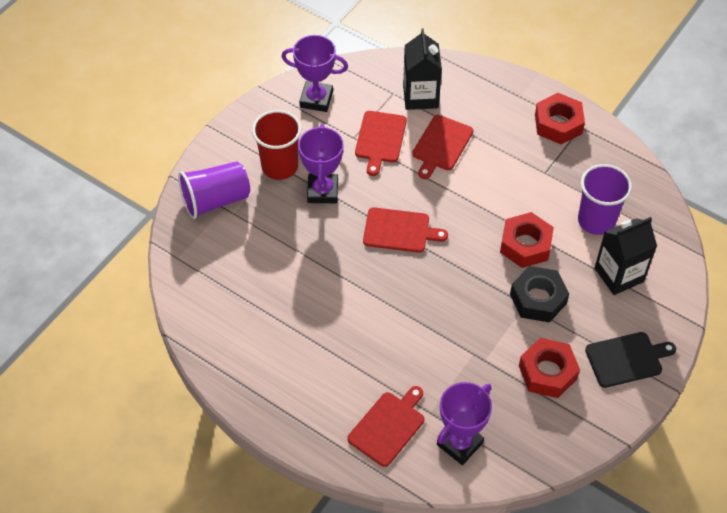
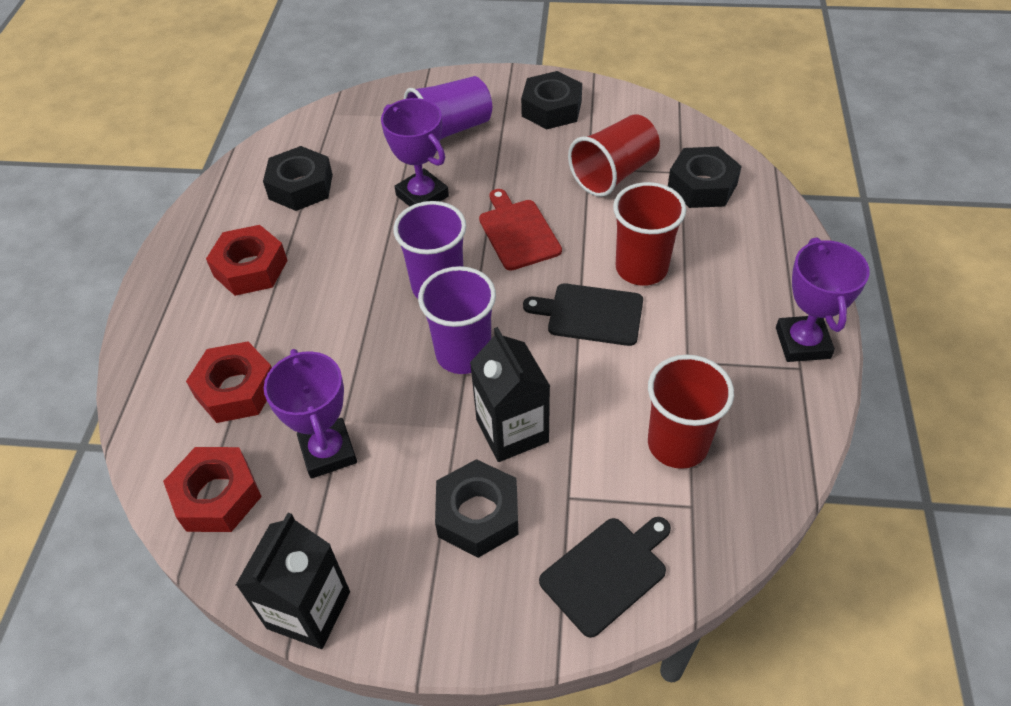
black cutting board: [585,332,676,388] = 1 -> [523,283,643,346] [539,517,671,638] = 2
black nut: [510,266,569,323] = 1 -> [263,146,333,211] [435,459,518,558] [521,71,582,129] [668,147,742,208] = 4
purple cup: [178,161,250,219] [578,164,632,235] = 2 -> [393,201,466,298] [404,76,492,140] [418,266,496,374] = 3
red cup: [252,110,301,180] = 1 -> [568,114,660,197] [613,182,686,286] [648,355,734,469] = 3
red cutting board: [347,386,424,467] [355,111,407,176] [363,207,448,253] [412,115,473,179] = 4 -> [479,189,562,271] = 1

